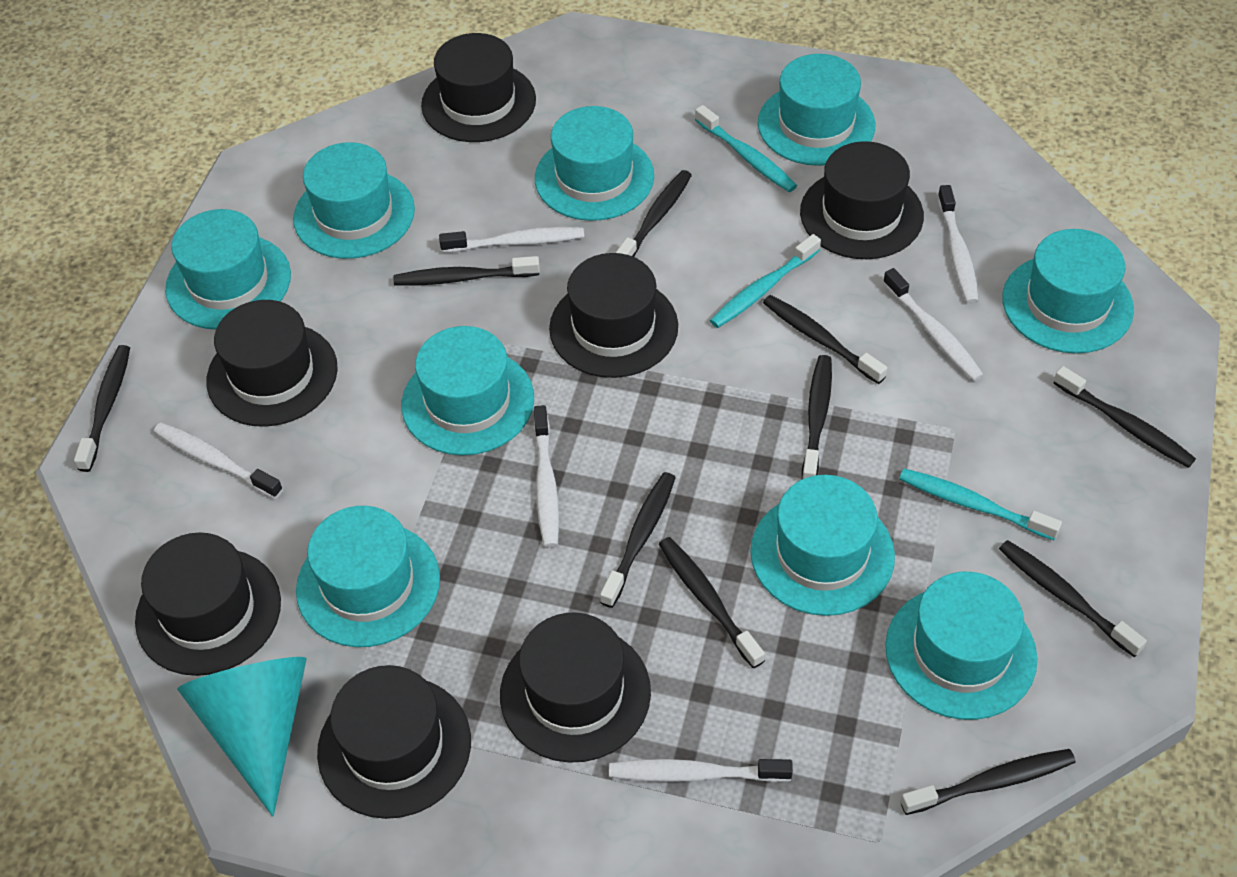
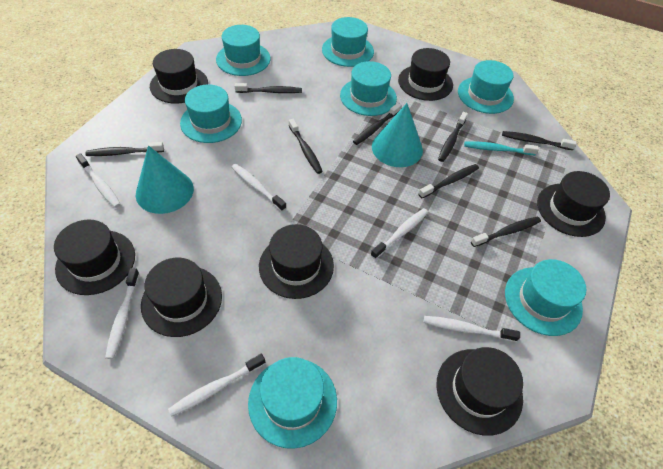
black toothbrush: [74,345,130,472] [394,256,540,286] [600,472,676,608] [616,170,692,257] [659,537,765,668] [763,295,887,384] [802,355,832,479] [900,749,1076,815] [999,540,1147,657] [1053,366,1196,468] = 10 -> [85,142,164,156] [235,83,302,93] [289,119,323,174] [353,103,401,145] [418,164,479,198] [438,112,468,162] [471,216,541,247] [502,131,576,150] = 8
turquoise cone: [177,657,307,817] = 1 -> [136,145,194,214] [372,103,423,167] = 2
turquoise hat: [165,209,291,329] [293,142,415,259] [296,506,440,647] [402,326,534,455] [535,106,654,221] [750,475,895,616] [758,54,876,166] [885,572,1038,720] [1002,229,1134,353] = 9 -> [180,84,242,143] [216,25,270,76] [248,357,337,449] [322,17,374,67] [340,61,397,116] [458,60,514,114] [505,259,586,336] = 7
turquoise toothbrush: [695,105,797,192] [710,234,821,328] [899,468,1062,540] = 3 -> [464,141,539,155] = 1

